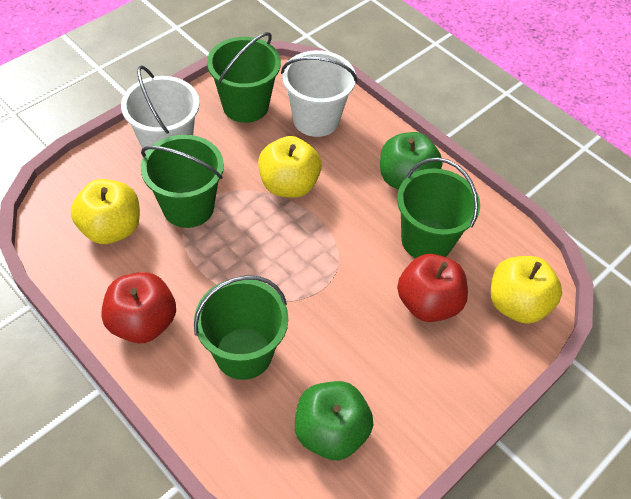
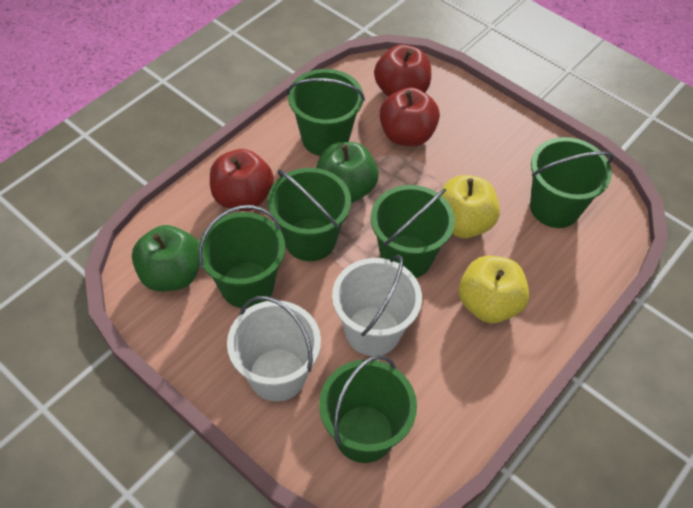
green bucket: [141,135,224,228] [194,275,288,380] [207,32,281,123] [397,158,480,259] = 4 -> [198,205,285,308] [268,168,351,261] [287,69,365,156] [319,355,417,463] [371,185,455,278] [530,137,614,228] = 6
red apple: [101,272,176,343] [397,254,468,322] = 2 -> [210,149,274,211] [374,44,431,97] [379,87,440,146] = 3
yellow apple: [71,179,140,244] [258,136,322,198] [491,256,562,324] = 3 -> [440,175,500,238] [459,256,530,323] = 2

